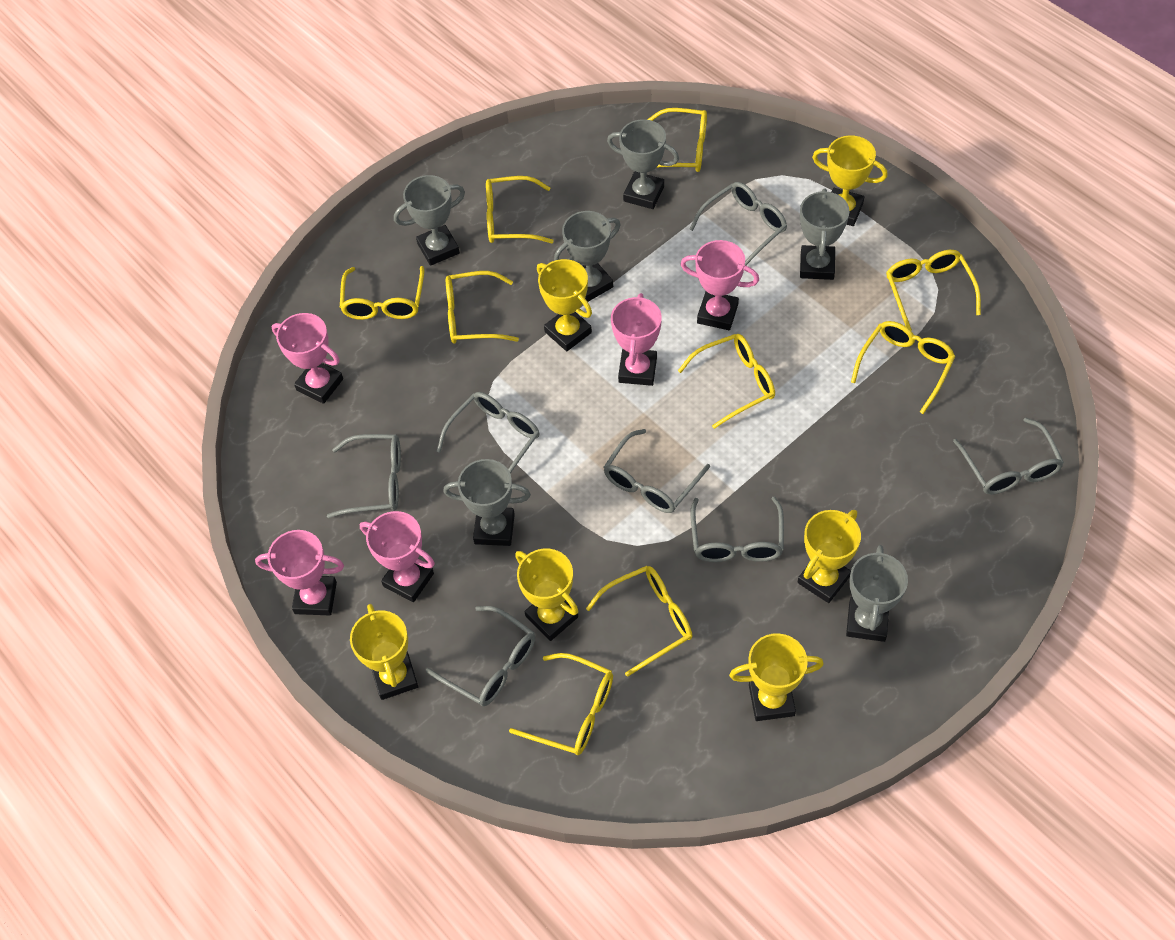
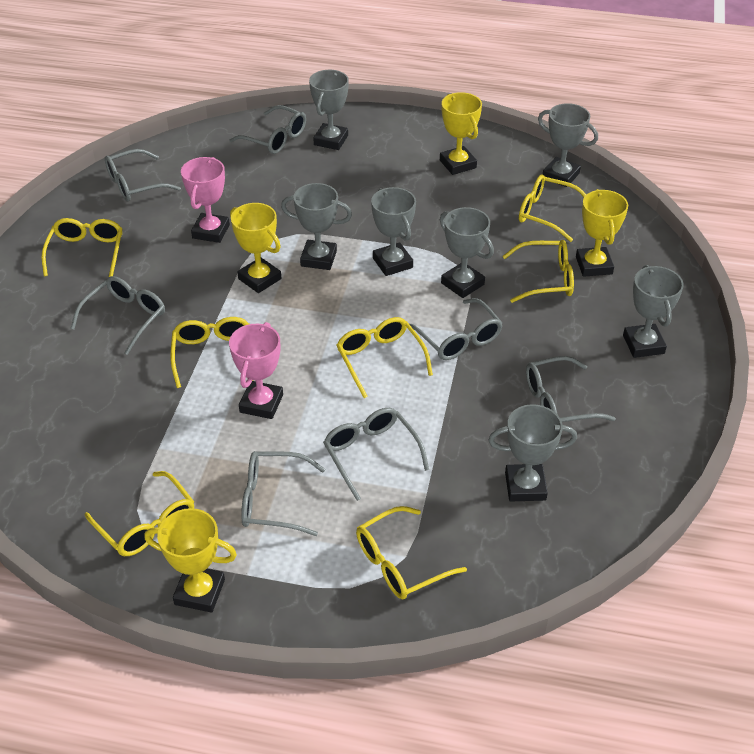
grey trophy: [394,175,465,266] [443,459,531,546] [554,211,621,302] [607,119,679,209] [800,188,850,280] [846,545,908,642] = 6 -> [281,183,352,270] [309,70,349,150] [371,187,416,276] [440,207,494,298] [488,404,577,502] [538,103,598,187] [623,265,684,358] = 7
pink trophy: [255,530,344,615] [272,313,343,404] [360,511,435,602] [611,293,662,386] [680,240,759,330] = 5 -> [181,157,230,243] [229,322,283,419] = 2
yellow glasses: [340,266,424,320] [446,271,519,344] [486,176,554,243] [509,653,613,755] [586,566,692,677] [647,108,707,172] [678,334,775,429] [851,321,955,414] [886,250,981,331] = 9 -> [42,218,122,277] [85,471,194,556] [170,317,253,388] [336,317,433,398] [356,506,467,599] [503,240,574,303] [519,174,586,242] = 7
yellow trophy: [350,604,418,700] [515,549,578,641] [537,259,592,351] [729,633,824,721] [798,510,861,603] [812,135,888,226] = 6 -> [145,508,237,613] [230,203,281,293] [440,92,482,175] [576,189,628,277] = 4

